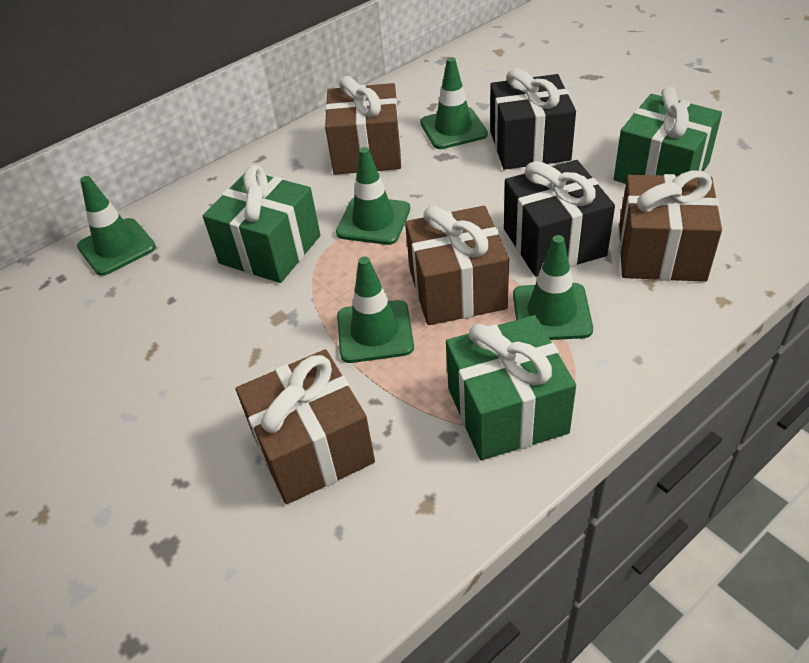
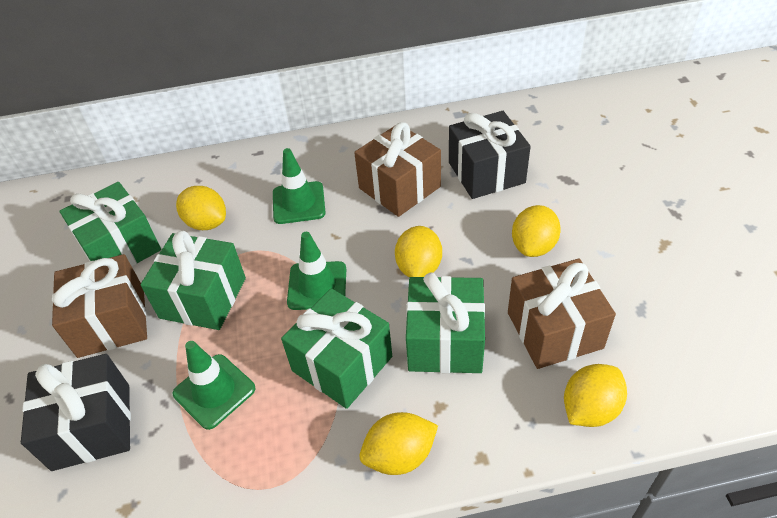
brown gift: [236,349,375,504] [325,76,401,175] [405,206,509,325] [619,170,722,282] = 4 -> [52,254,147,358] [354,122,441,217] [508,258,616,369] = 3
green gift: [202,165,320,283] [446,315,576,460] [614,86,722,184] = 3 -> [60,182,161,266] [140,231,246,330] [281,288,392,409] [406,273,485,373] = 4
green traffic cone: [77,176,156,276] [336,147,410,245] [337,257,414,363] [420,57,488,149] [513,235,593,340] = 5 -> [173,341,256,430] [273,148,326,224] [287,232,346,310] = 3
yellow lemon: none = 0 -> [176,186,226,230] [359,412,438,475] [395,226,442,278] [512,205,561,257] [564,364,627,427] = 5

